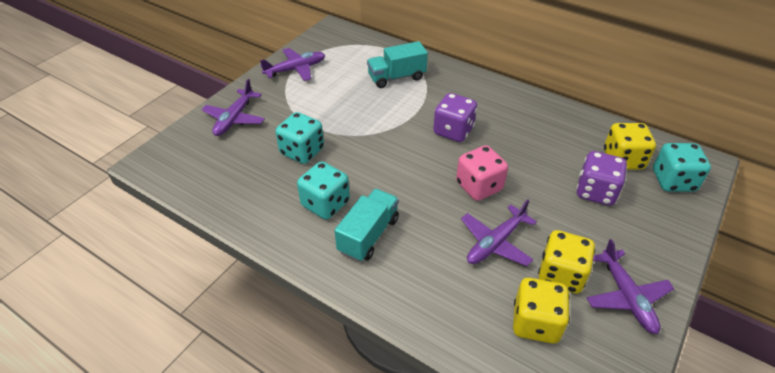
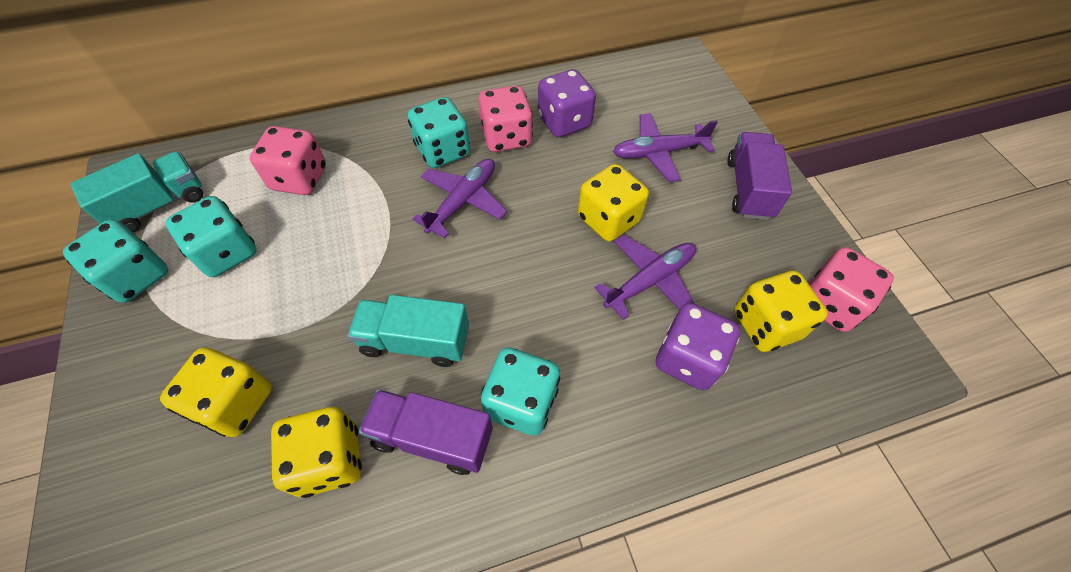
pink dice: [456,145,508,201] = 1 -> [250,126,326,195] [478,85,533,152] [809,247,894,332] = 3
purple plane: [201,79,265,136] [260,48,325,81] [461,200,537,266] [587,239,674,334] = 4 -> [412,159,507,238] [594,234,696,320] [613,113,718,182] = 3
purple truck: none = 0 -> [359,389,493,475] [727,132,792,220] = 2
turquoise dice: [276,112,324,164] [297,162,350,219] [653,143,711,192] = 3 -> [63,219,168,303] [166,196,257,277] [408,97,470,168] [481,347,560,436] = 4
yellow dice: [513,278,570,344] [538,230,595,294] [604,123,656,170] = 3 -> [160,347,272,437] [271,407,362,498] [578,164,649,242] [734,271,828,352] = 4

